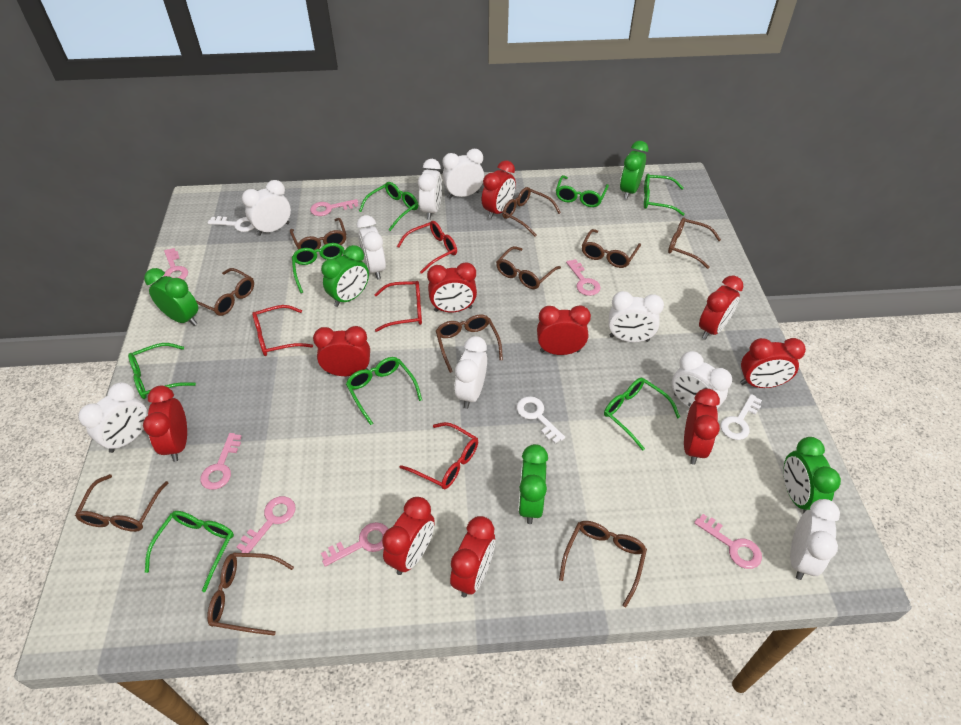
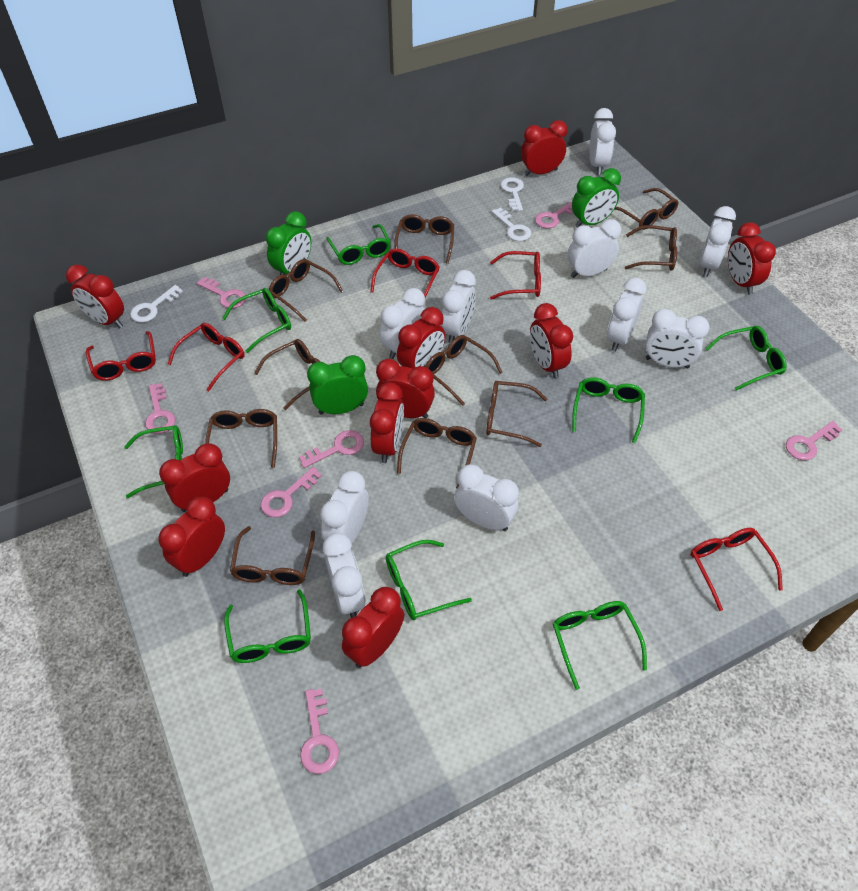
green clock: [144,268,198,326] [321,245,369,307] [518,444,548,524] [620,141,648,199] [784,437,841,514] = 5 -> [266,211,311,275] [307,355,368,415] [572,168,621,227] = 3
red glasses: [252,305,313,356] [374,281,422,332] [397,221,457,274] [400,422,478,489] = 4 -> [86,331,156,381] [168,323,245,392] [370,248,440,306] [490,251,541,300] [690,528,783,611] = 5
white clock: [78,382,148,453] [242,180,291,236] [357,215,386,280] [418,159,442,220] [442,149,484,199] [454,336,487,409] [608,291,664,342] [672,351,732,409] [790,499,840,580] = 9 -> [320,471,369,543] [323,533,366,618] [380,288,425,359] [441,270,476,344] [454,464,519,531] [568,219,621,278] [589,108,616,175] [607,278,647,352] [645,309,710,369] [699,206,736,277] = 10

